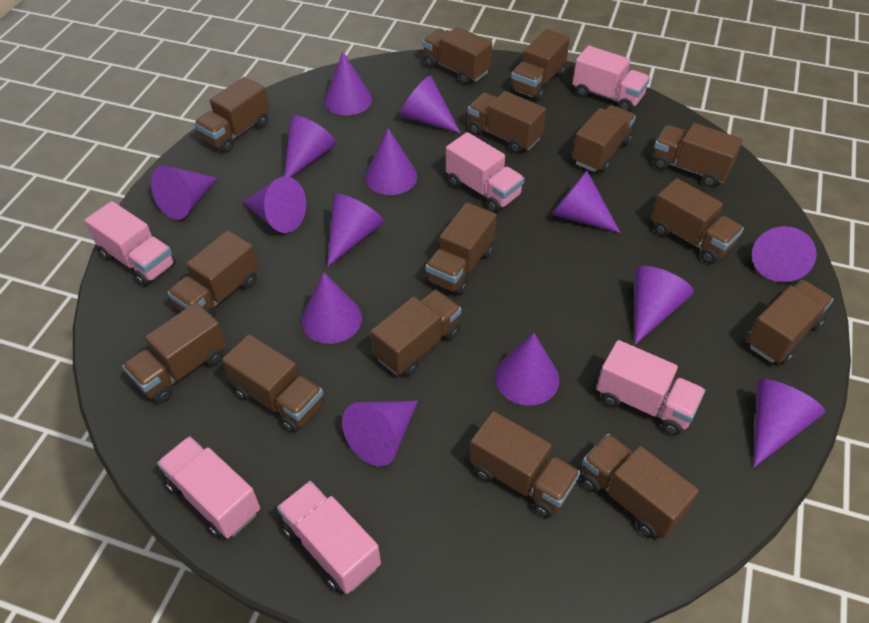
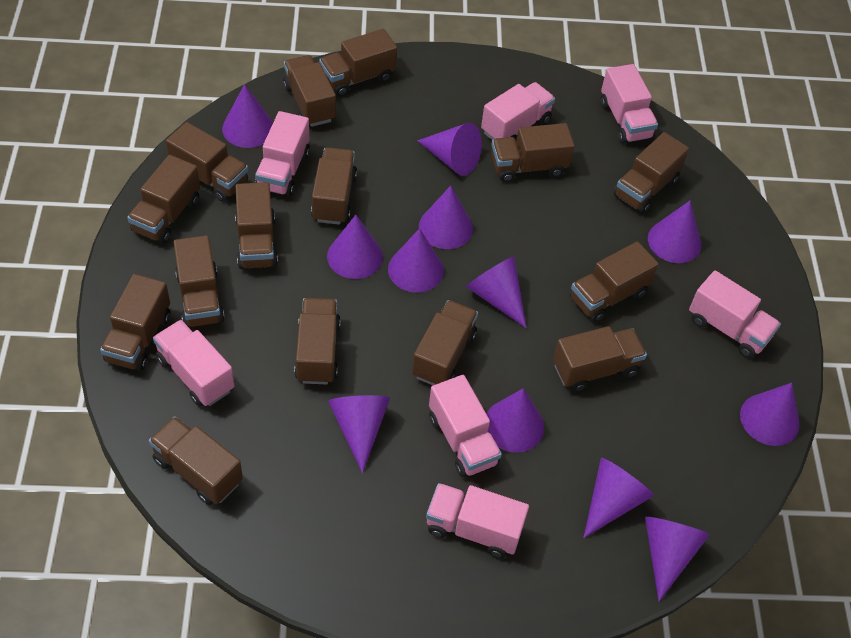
pink truck: [85,201,176,286] [157,436,260,539] [277,481,381,594] [446,132,524,212] [573,46,650,112] [596,340,705,435] = 6 -> [153,320,234,407] [255,111,310,197] [426,483,529,558] [429,375,502,477] [481,82,555,140] [600,64,658,144] [689,270,781,358] = 7
purple cone: [151,166,218,220] [243,176,306,233] [284,115,336,177] [301,272,362,344] [324,52,372,115] [327,194,384,267] [342,401,418,466] [365,128,417,195] [400,76,461,134] [495,333,559,406] [551,170,621,233] [635,266,694,345] [752,226,817,282] [754,379,825,467] = 14 -> [222,84,273,148] [327,215,383,279] [328,395,390,473] [388,228,444,293] [417,123,482,176] [419,186,473,249] [466,256,527,328] [486,388,544,453] [583,458,654,538] [645,517,710,602] [648,201,701,263] [740,383,800,446] = 12

